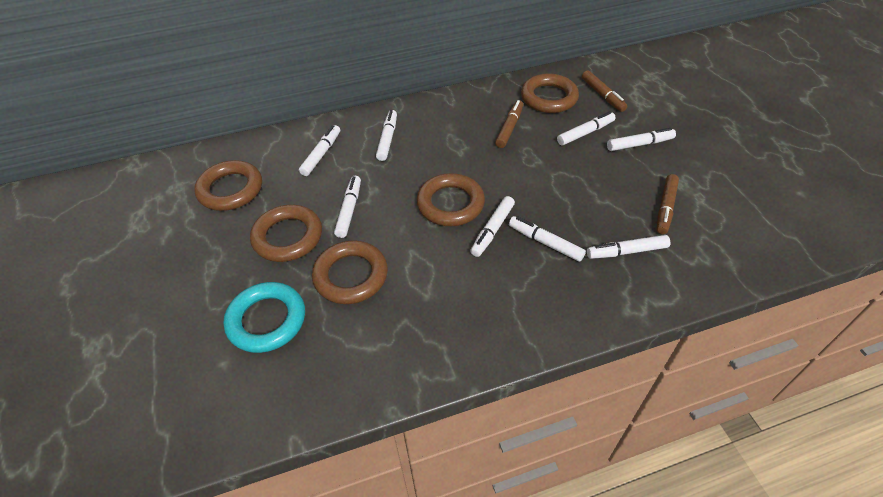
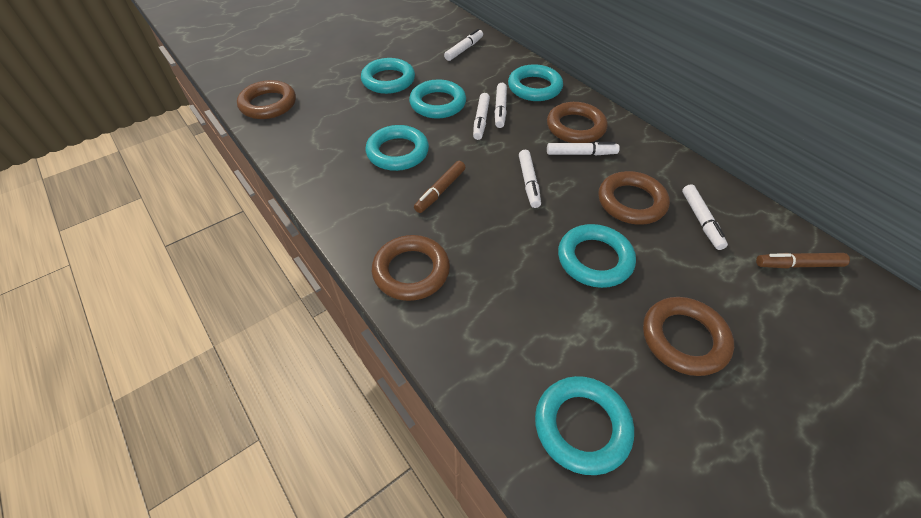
brown marker: [495,100,523,148] [582,70,627,112] [657,174,679,234] = 3 -> [414,161,466,213] [756,253,850,268] = 2
turquoise ring: [223,282,305,353] = 1 -> [361,58,415,94] [366,125,429,171] [409,79,466,118] [508,64,563,101] [535,376,634,475] [558,224,636,288] = 6
white marker: [299,125,340,176] [334,176,361,238] [376,110,397,161] [470,196,515,257] [509,216,586,262] [557,111,615,145] [587,235,670,259] [607,128,676,151] = 8 -> [444,29,483,61] [473,93,490,140] [495,83,507,128] [519,150,541,208] [547,142,620,156] [682,184,728,250] = 6

